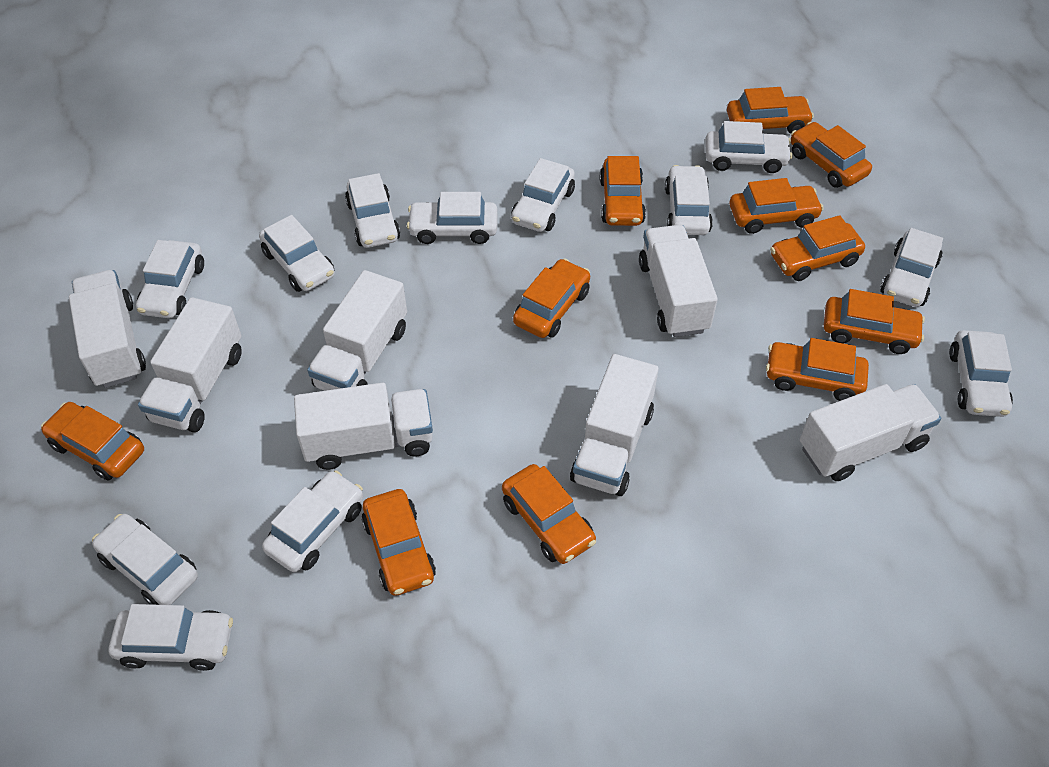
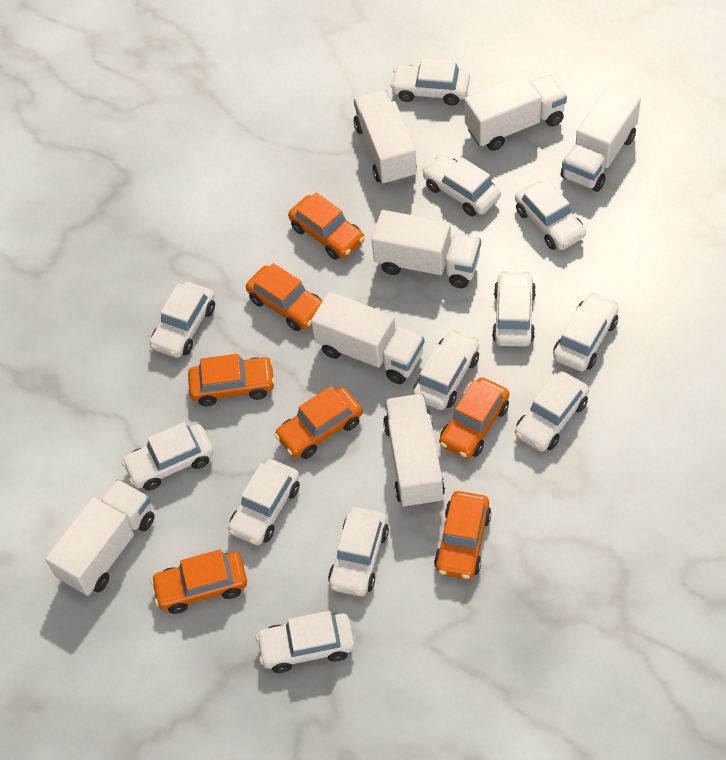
orange car: [41,402,144,481] [361,489,436,596] [502,464,596,564] [513,259,590,338] [600,156,646,226] [727,87,814,133] [730,178,824,234] [766,338,869,401] [770,215,865,281] [791,122,872,188] [824,289,925,354] = 11 -> [151,549,247,614] [188,354,275,406] [246,263,322,331] [274,386,363,459] [288,193,365,260] [434,491,491,580] [439,377,509,459] = 7

